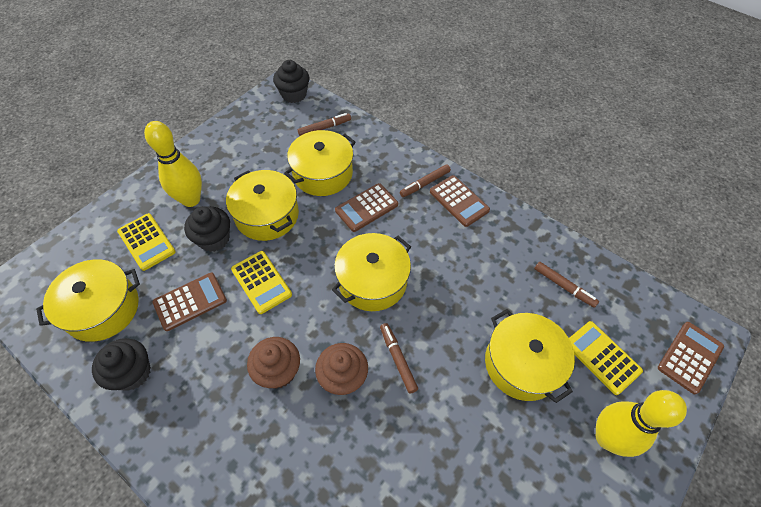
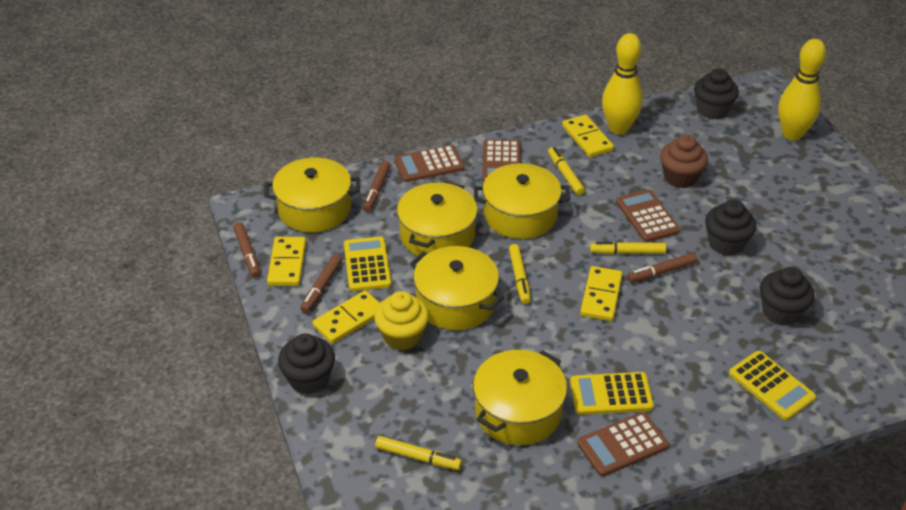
black cupcake: [92,338,151,391] [184,206,230,252] [273,60,309,103] = 3 -> [278,333,335,394] [694,68,739,119] [705,200,756,256] [760,267,814,326] = 4
brown cupcake: [247,337,300,389] [315,343,368,395] = 2 -> [660,135,708,188] = 1
yellow cupcake: none = 0 -> [374,291,429,350] = 1
yellow domino: none = 0 -> [267,237,306,286] [312,291,380,344] [562,115,614,157] [580,266,623,321] = 4
yellow marker: none = 0 -> [375,436,462,470] [509,244,531,304] [548,147,585,195] [590,242,666,254] = 4

